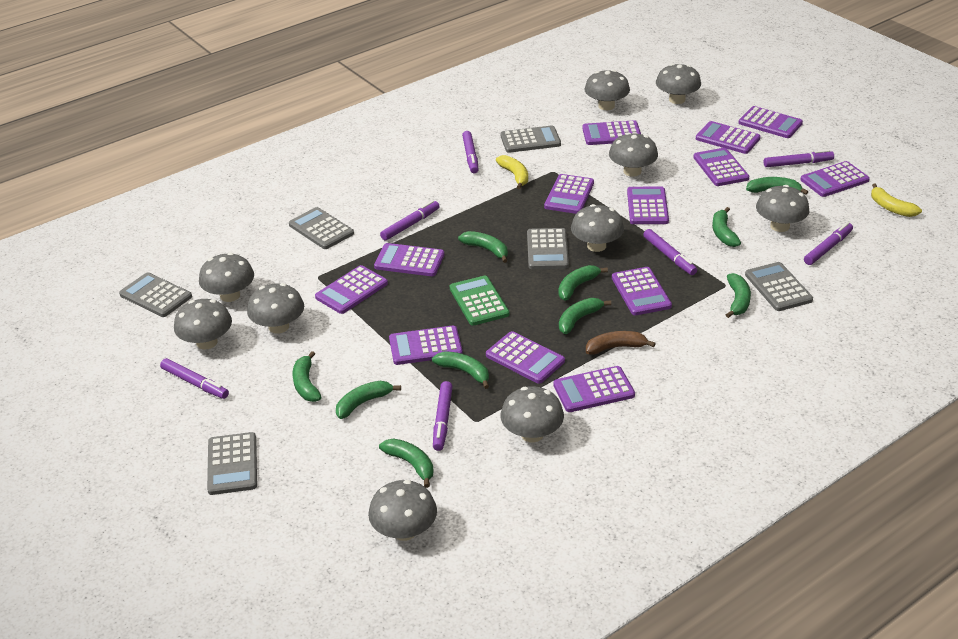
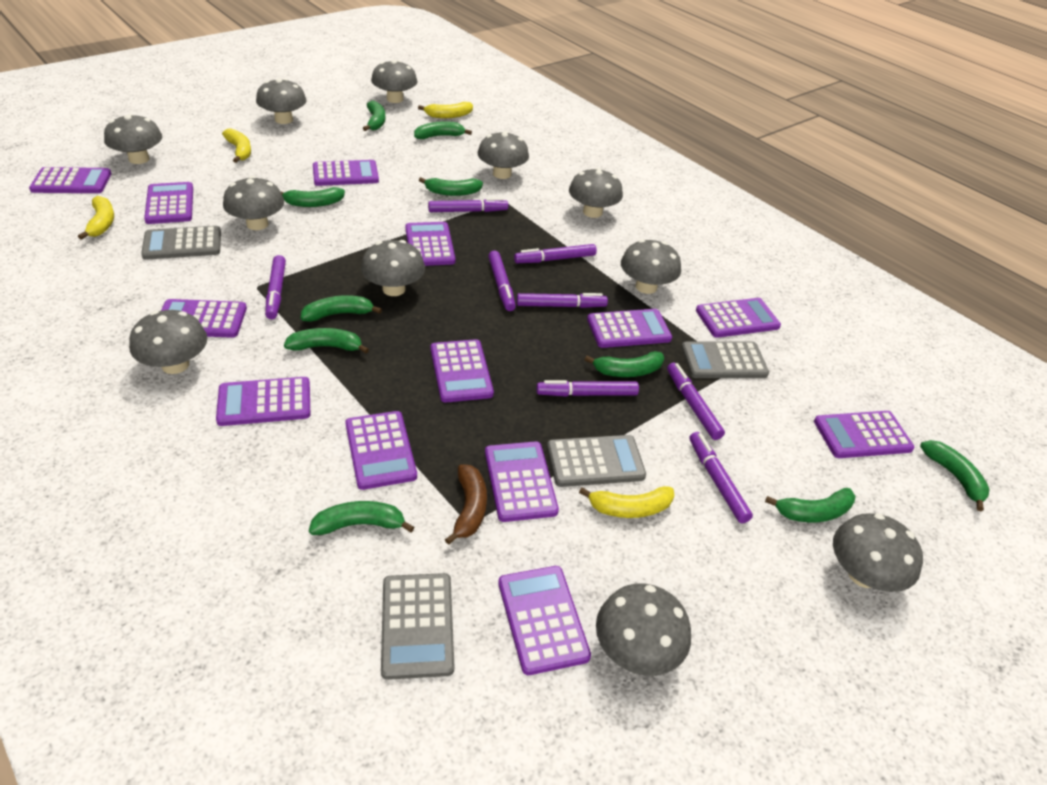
green calculator: [450,276,509,326] = 1 -> none = 0
grey calculator: [119,272,192,317] [207,432,257,495] [289,207,354,249] [500,125,561,153] [527,228,569,269] [745,262,813,311] = 6 -> [141,226,221,260] [381,573,454,680] [547,435,646,487] [681,341,769,378] = 4
grey mushroom: [174,299,232,350] [199,252,254,302] [247,283,304,334] [368,480,437,541] [501,386,564,442] [571,204,624,252] [585,70,630,110] [609,133,658,177] [656,64,701,104] [756,185,809,232] = 10 -> [104,114,162,164] [129,310,207,374] [223,176,284,230] [256,78,307,124] [361,240,425,296] [371,60,418,103] [478,131,529,179] [569,168,623,218] [596,583,691,676] [621,239,681,294] [833,513,923,592] = 11
purple marker: [160,358,229,399] [380,200,440,241] [433,381,453,451] [462,131,479,173] [643,229,697,275] [764,150,834,167] [804,222,853,265] = 7 -> [265,255,286,319] [428,198,508,212] [488,251,516,311] [514,244,597,263] [517,293,608,308] [536,380,639,397] [667,363,725,440] [689,432,753,523] = 8
yellow banana: [496,155,528,189] [871,183,922,217] = 2 -> [78,196,114,240] [222,128,251,163] [418,102,473,118] [579,486,674,518] = 4

